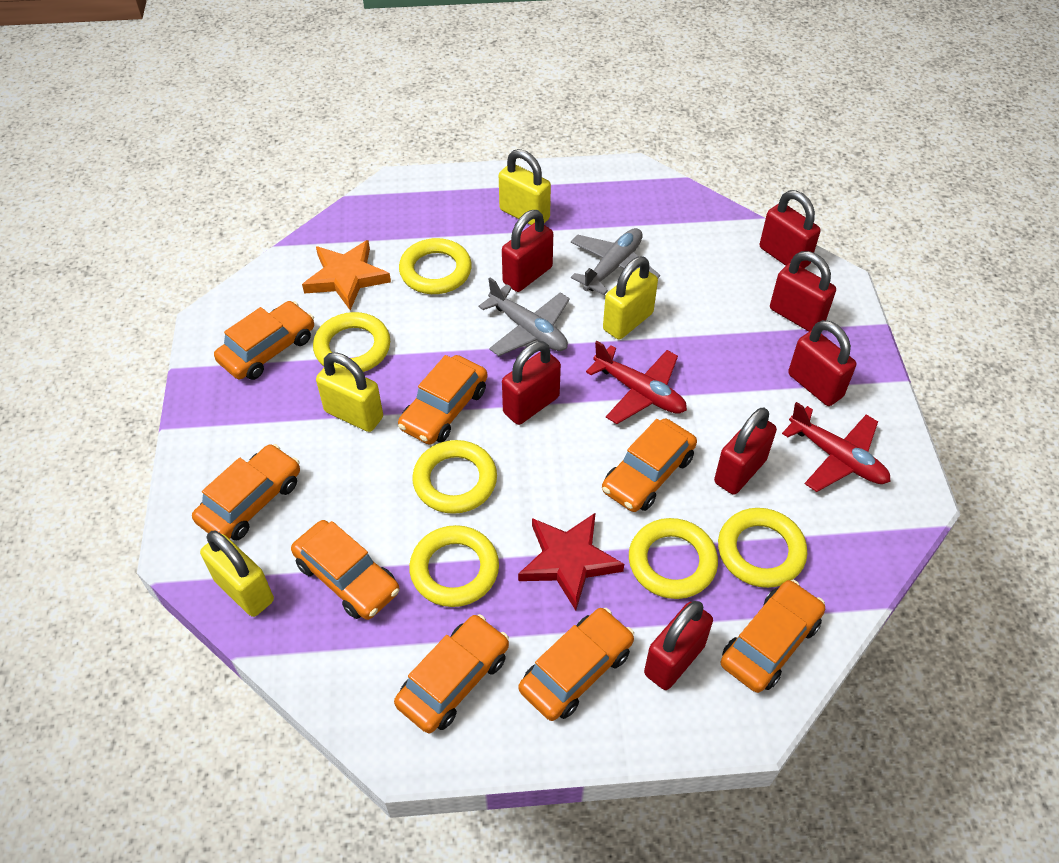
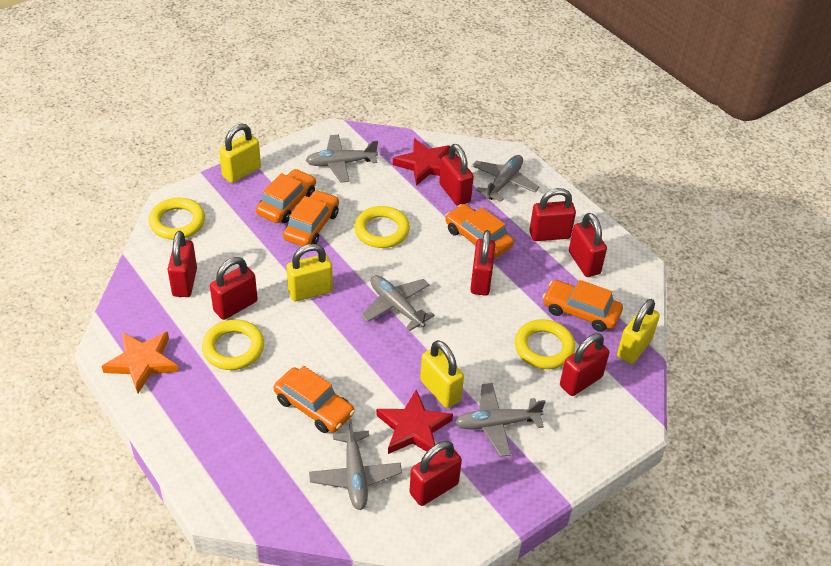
grey plane: [479,277,570,356] [571,228,660,295] = 2 -> [305,134,378,183] [309,418,402,510] [361,275,435,331] [455,383,546,457] [472,155,539,202] = 5
orange car: [192,444,300,540] [214,301,314,380] [291,520,400,620] [394,614,509,733] [398,355,488,445] [519,608,634,721] [602,419,697,512] [721,580,825,693] = 8 -> [256,169,316,223] [274,366,355,433] [283,190,339,246] [445,204,514,258] [543,280,623,332] = 5
red padlock: [502,210,553,292] [502,341,561,425] [644,601,713,690] [714,408,777,495] [760,190,821,268] [770,251,836,331] [788,320,856,406] = 7 -> [168,231,197,297] [210,257,258,320] [409,441,462,506] [439,144,474,206] [470,230,496,296] [530,188,576,241] [560,333,609,396] [569,213,607,277] = 8
red plane: [586,341,687,424] [782,402,891,492] = 2 -> none = 0
red star: [518,513,624,610] = 1 -> [376,390,453,454] [393,138,450,186] = 2
yellow ring: [313,312,390,372] [399,238,472,294] [409,525,499,607] [412,440,497,514] [629,518,718,599] [718,508,807,588] = 6 -> [148,198,205,240] [202,319,264,370] [354,206,410,248] [515,319,575,369] = 4

